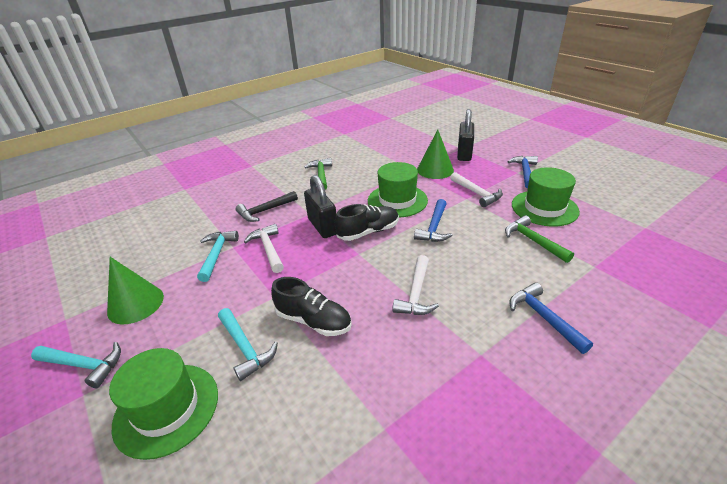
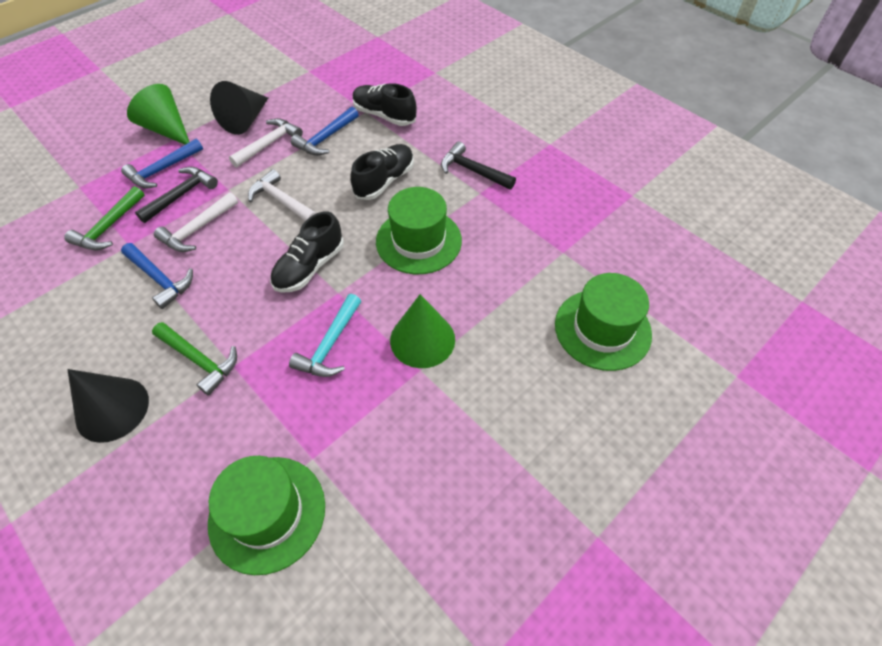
black cone: none = 0 -> [67,369,149,443] [210,81,268,135] = 2
black hammer: [236,191,298,222] = 1 -> [135,167,218,223] [441,141,516,190] = 2
black padlock: [304,175,337,238] [457,109,474,161] = 2 -> none = 0
black shoe: [271,277,352,336] [335,204,399,241] = 2 -> [270,211,344,293] [350,144,414,200] [352,83,417,126] = 3
turquoise hammer: [31,342,121,388] [197,231,239,282] [218,308,278,381] = 3 -> [289,294,361,377] = 1

